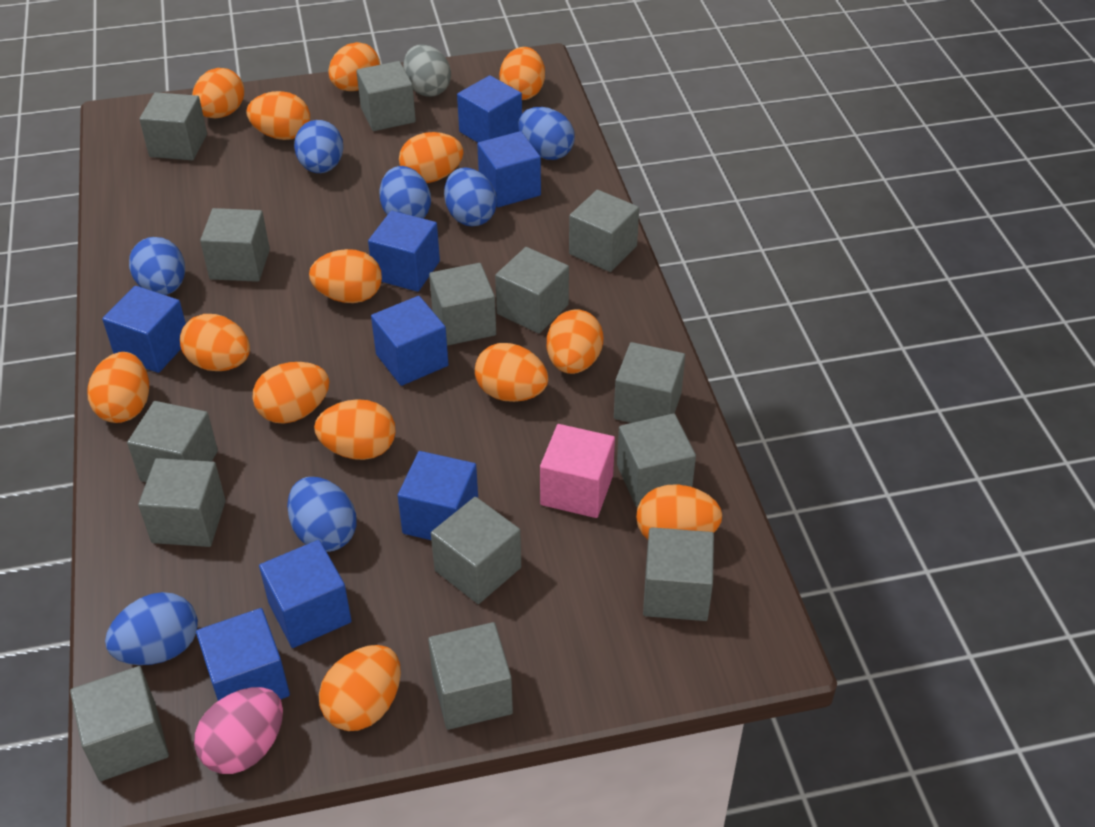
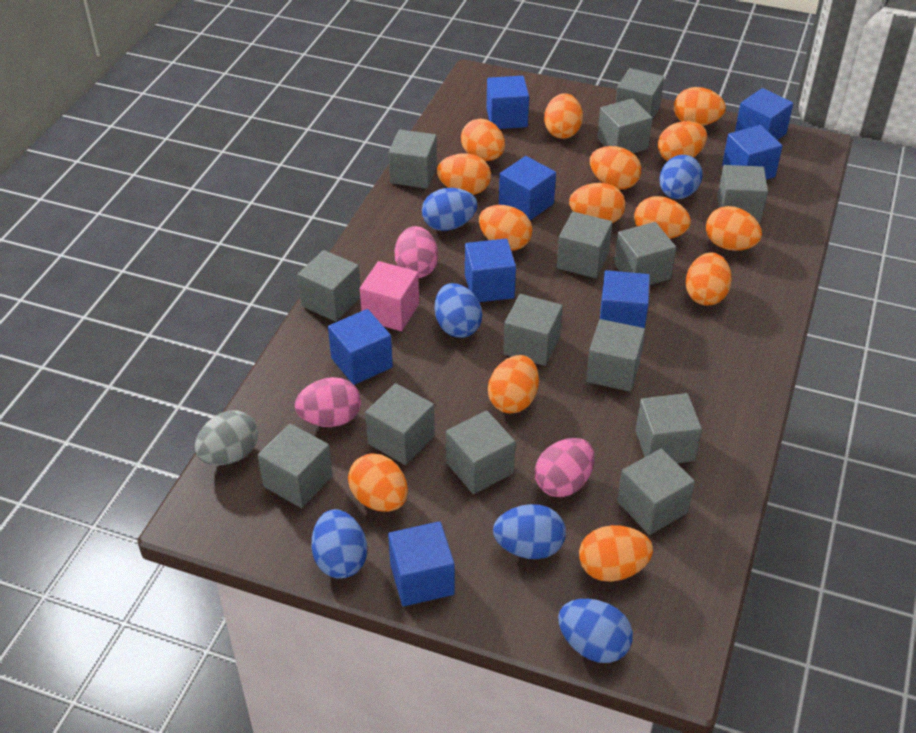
blue egg: [105,592,198,665] [129,237,185,295] [287,477,356,552] [294,120,343,173] [379,166,431,218] [444,167,497,226] [518,107,575,160] = 7 -> [311,509,367,579] [422,188,477,231] [435,283,482,338] [493,504,566,559] [558,599,633,663] [659,155,703,199] = 6
pink egg: [194,687,283,774] = 1 -> [295,377,361,427] [395,226,438,278] [535,438,595,497] = 3

